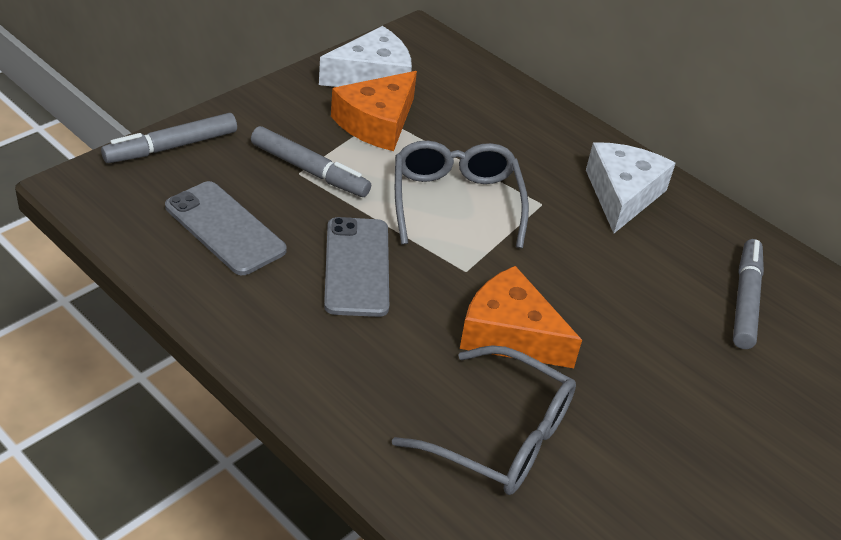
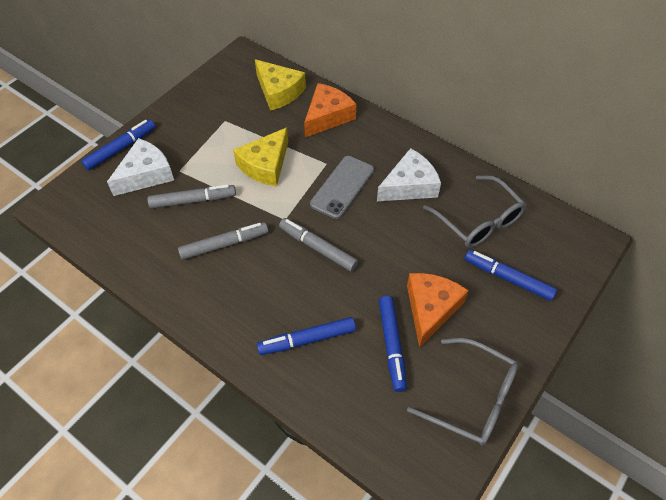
blue marker: none = 0 -> [81,120,155,170] [257,317,356,355] [379,296,407,392] [465,250,557,301] = 4
grey phone: [165,181,287,275] [324,217,389,317] = 2 -> [310,156,374,219] = 1
yellow cheese: none = 0 -> [233,127,288,187] [255,59,306,111] = 2

